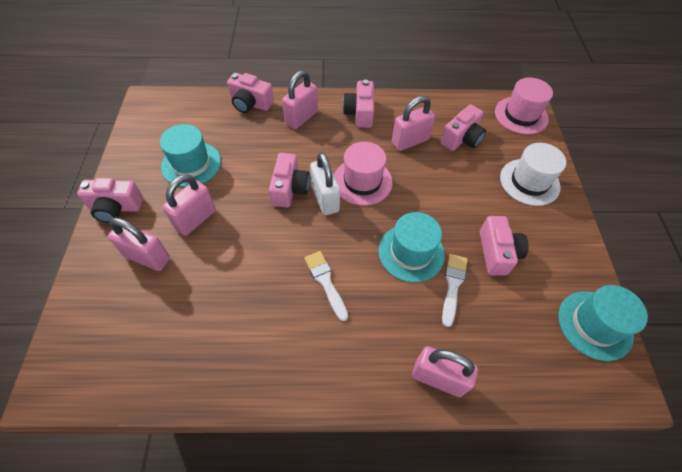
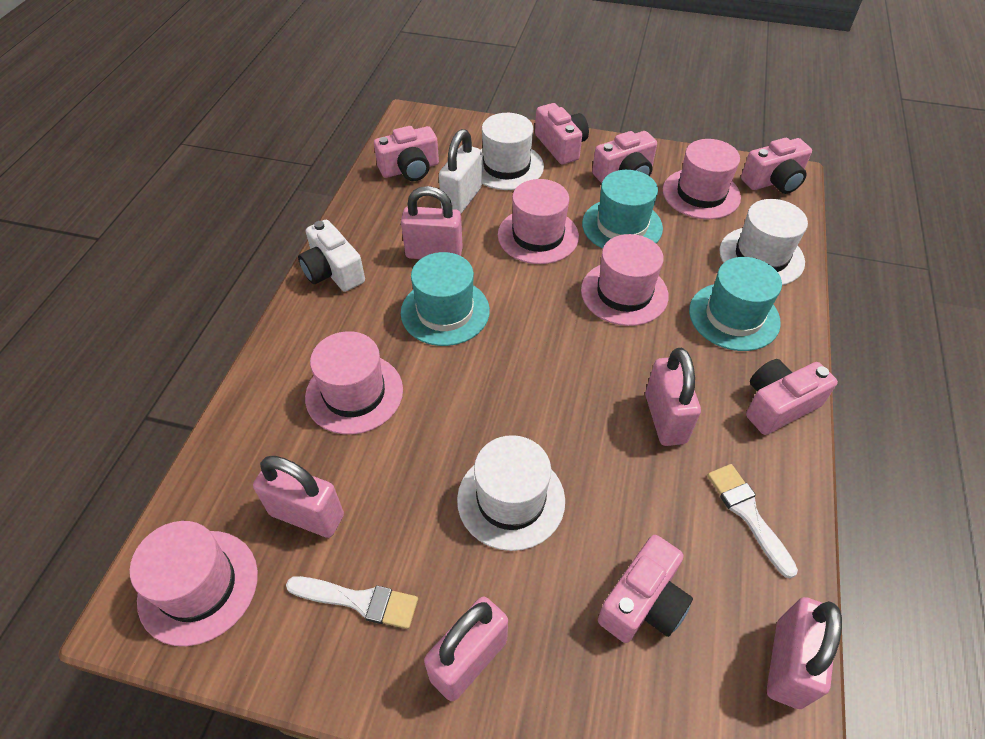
pink hat: [334,142,392,206] [495,77,553,135] = 2 -> [130,521,258,646] [305,331,403,434] [498,179,579,264] [581,234,669,326] [663,139,741,219] = 5
white camera: none = 0 -> [298,220,365,292] = 1
white hat: [500,143,566,206] = 1 -> [457,435,565,551] [480,113,544,190] [720,199,808,285] = 3

